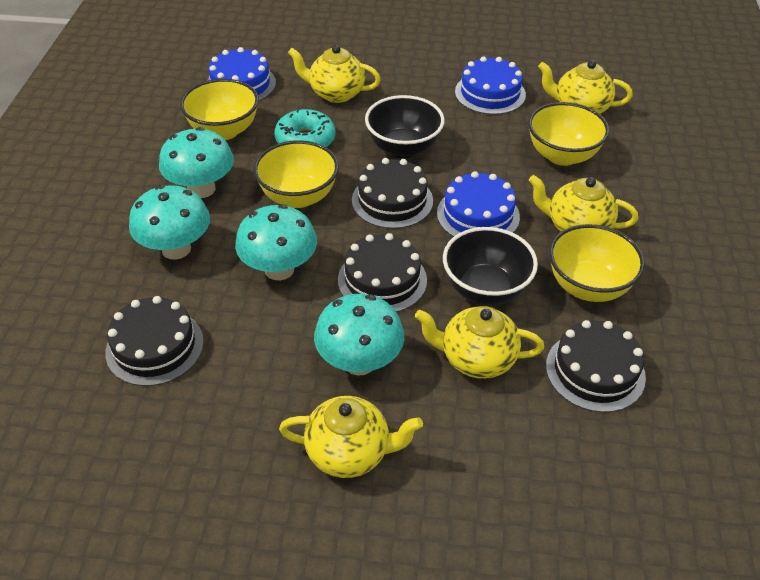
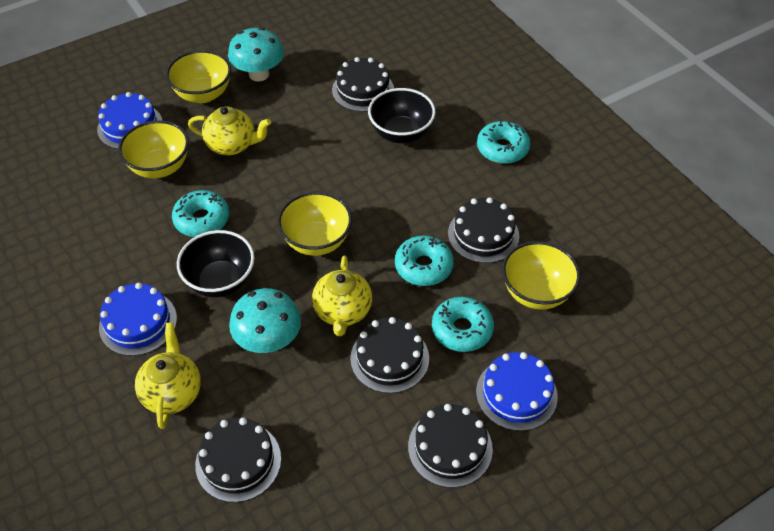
black cake: [105,296,204,386] [338,233,427,312] [352,158,433,229] [546,320,646,412] = 4 -> [195,418,281,502] [332,57,394,112] [350,317,429,393] [408,404,493,488] [448,197,519,263] = 5
turquoise donut: [274,109,335,147] = 1 -> [172,190,229,237] [395,235,454,286] [432,297,494,352] [477,121,530,164] = 4
turquoise mushroom: [129,185,210,260] [159,127,234,198] [235,204,317,280] [314,294,404,376] = 4 -> [228,27,284,82] [229,288,301,353] = 2
yellow teapot: [279,396,423,478] [288,45,381,103] [415,306,544,379] [529,175,638,232] [538,60,633,114] = 5 -> [135,322,201,429] [188,106,271,155] [312,256,372,336] = 3

